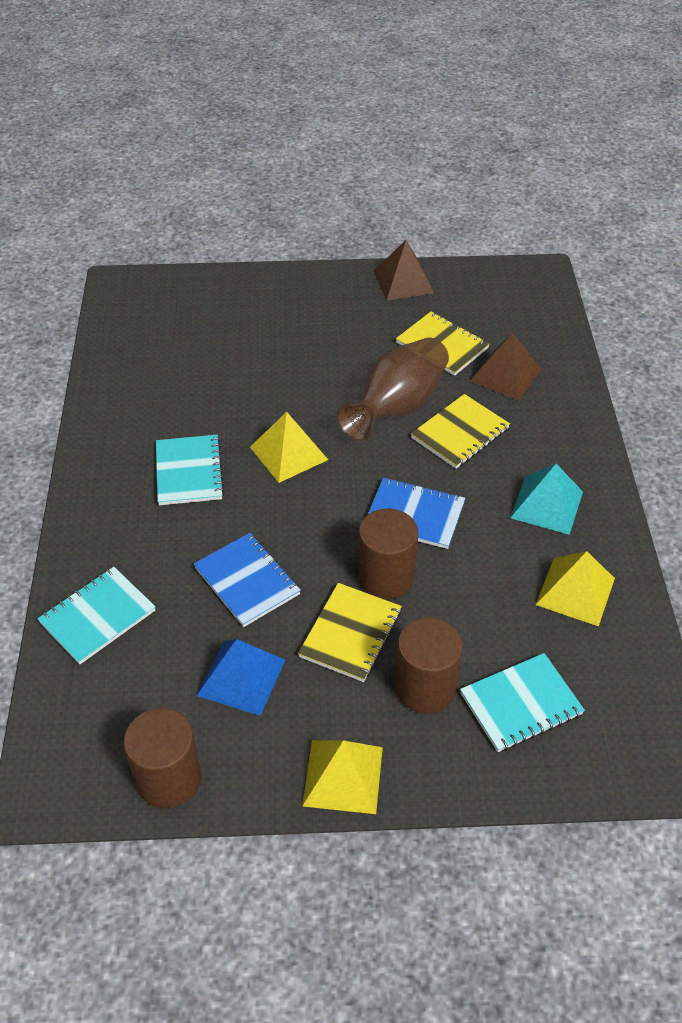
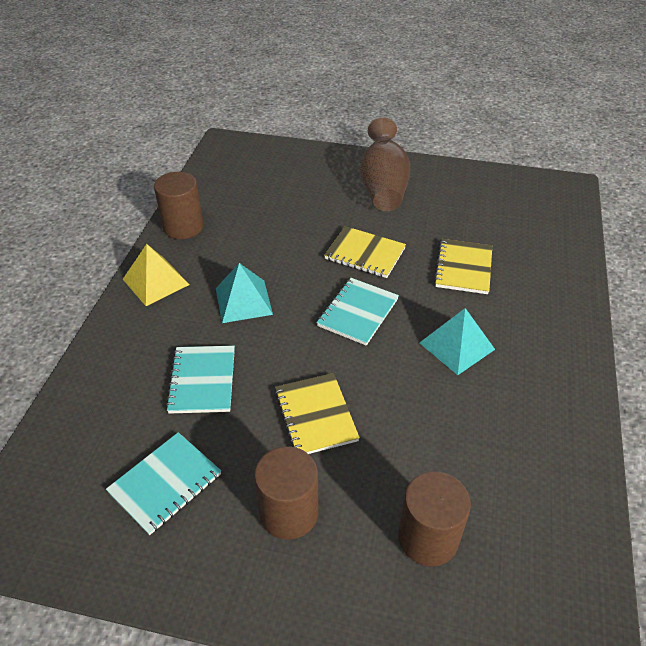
blue notebook: [194,533,301,627] [368,478,465,549] = 2 -> none = 0
blue pyramid: [197,639,285,716] = 1 -> none = 0
brown pyramid: [374,240,434,301] [470,333,541,401] = 2 -> none = 0
turquoise pyramid: [510,464,583,535] = 1 -> [216,263,273,323] [420,308,495,375] = 2
yellow pyramid: [250,412,328,483] [302,740,383,814] [536,551,615,626] = 3 -> [123,244,189,306] = 1

